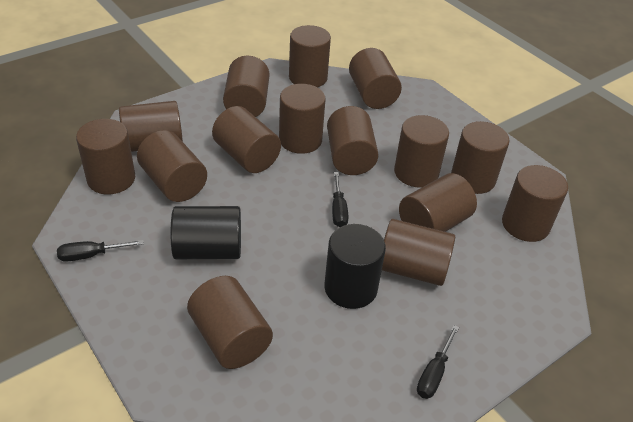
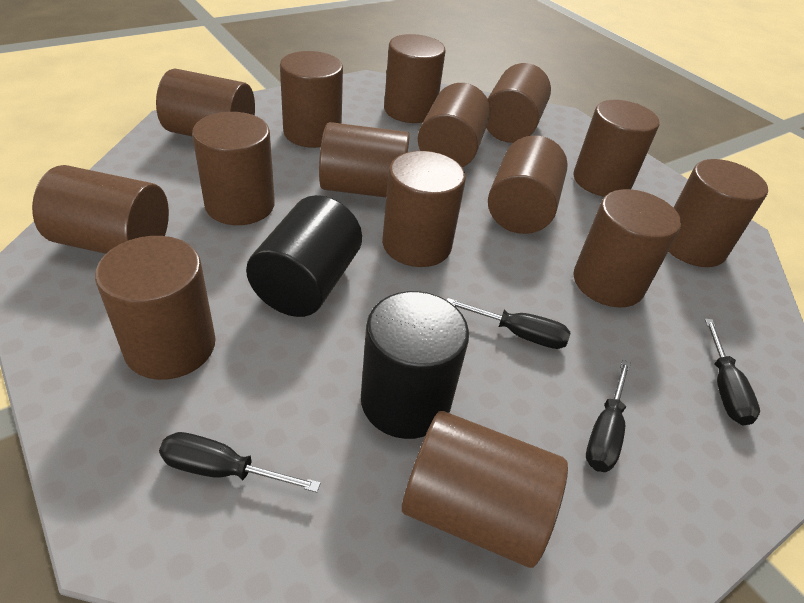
black screwdriver: [57,240,144,262] [332,172,349,227] [417,325,459,399] = 3 -> [159,432,321,492] [447,298,570,349] [586,360,631,472] [705,318,760,425] = 4

